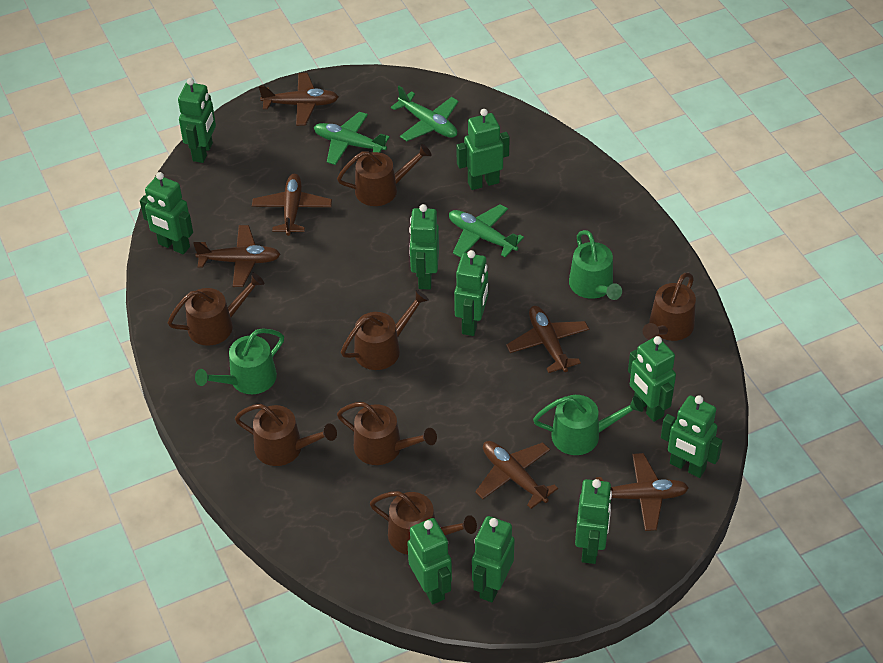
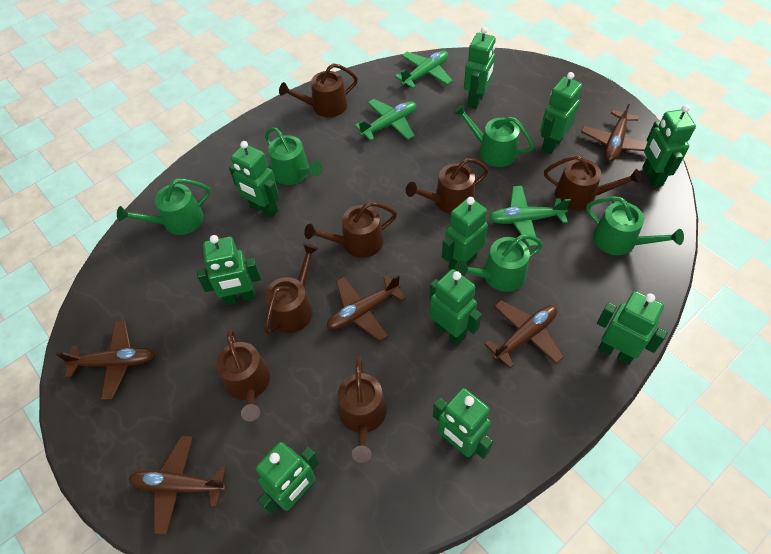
brown plane: [193,225,281,287] [252,174,332,236] [259,73,338,126] [475,441,558,509] [506,306,589,373] [596,453,689,531] = 6 -> [56,320,155,400] [129,435,226,535] [327,275,406,341] [485,300,564,369] [581,100,647,162] = 5
green watering can: [195,328,284,394] [533,395,643,455] [569,230,622,300] = 3 -> [117,179,211,235] [265,127,323,185] [453,103,534,167] [455,234,543,292] [586,196,684,255] = 5

